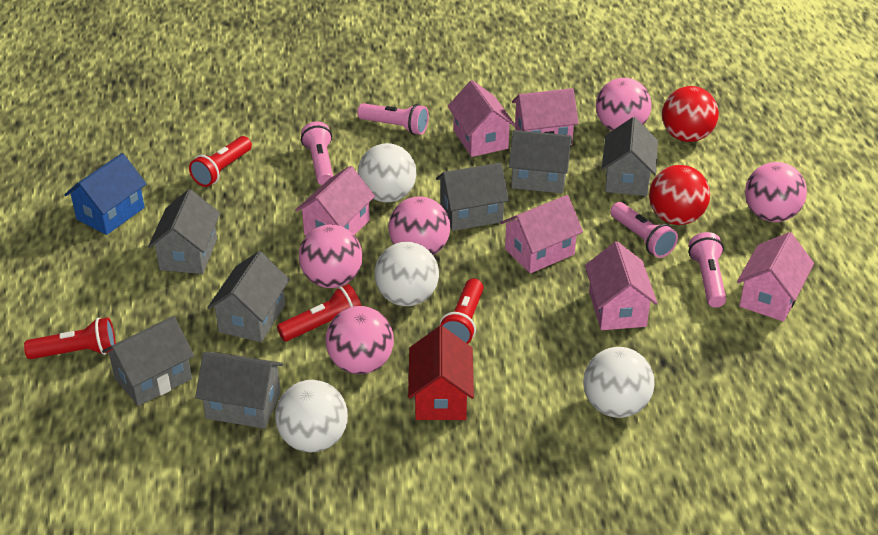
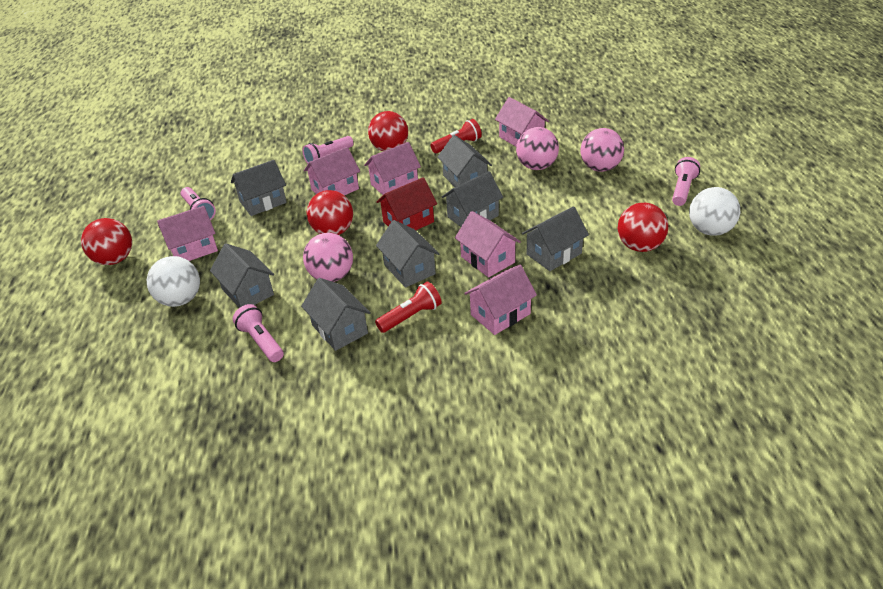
blue house: [64,153,146,235] = 1 -> none = 0
pink ball: [299,225,362,288] [326,306,394,374] [388,196,450,255] [596,78,652,131] [745,162,807,222] = 5 -> [303,233,353,282] [516,127,559,170] [580,128,624,172] = 3
red ball: [649,165,710,225] [662,86,719,142] = 2 -> [81,218,132,265] [307,190,353,235] [368,111,408,151] [618,203,668,252] = 4
red flashlight: [24,317,116,359] [189,136,252,187] [277,284,361,341] [440,278,484,344] = 4 -> [375,282,441,333] [431,119,482,153] = 2
white ball: [275,380,348,452] [358,143,417,202] [375,242,439,306] [583,347,655,418] = 4 -> [146,256,200,307] [689,187,740,236] = 2

